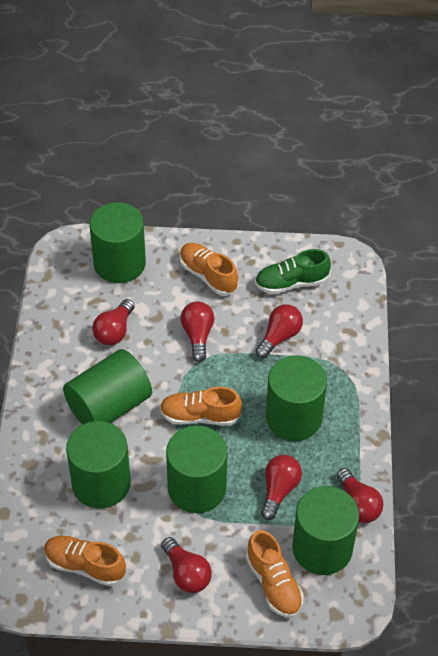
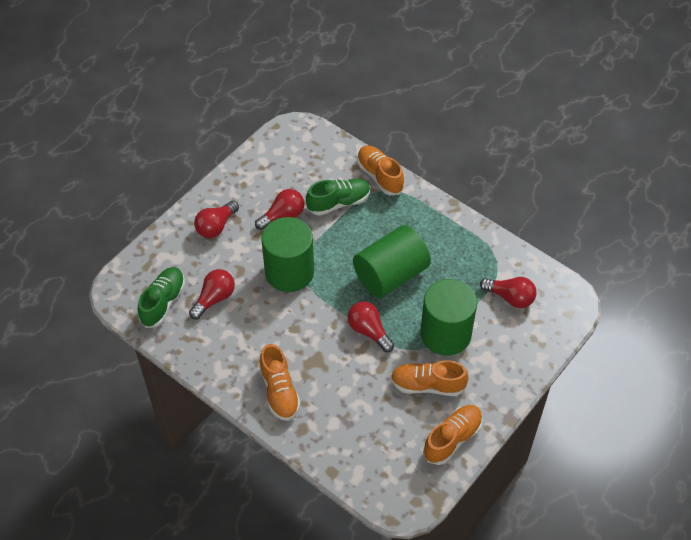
green cylinder: [63,349,152,425] [66,421,131,509] [89,202,146,283] [166,426,227,513] [266,355,327,441] [292,486,359,575] = 6 -> [262,217,314,292] [353,225,431,298] [420,279,477,356] = 3
green shoe: [255,249,331,294] = 1 -> [138,267,185,328] [306,179,370,216] = 2
red light bulb: [92,299,135,345] [161,537,212,593] [181,302,214,362] [256,304,303,358] [261,455,302,520] [337,468,384,523] = 6 -> [189,269,235,319] [194,201,239,238] [255,189,304,230] [348,302,394,352] [480,277,536,308] = 5

